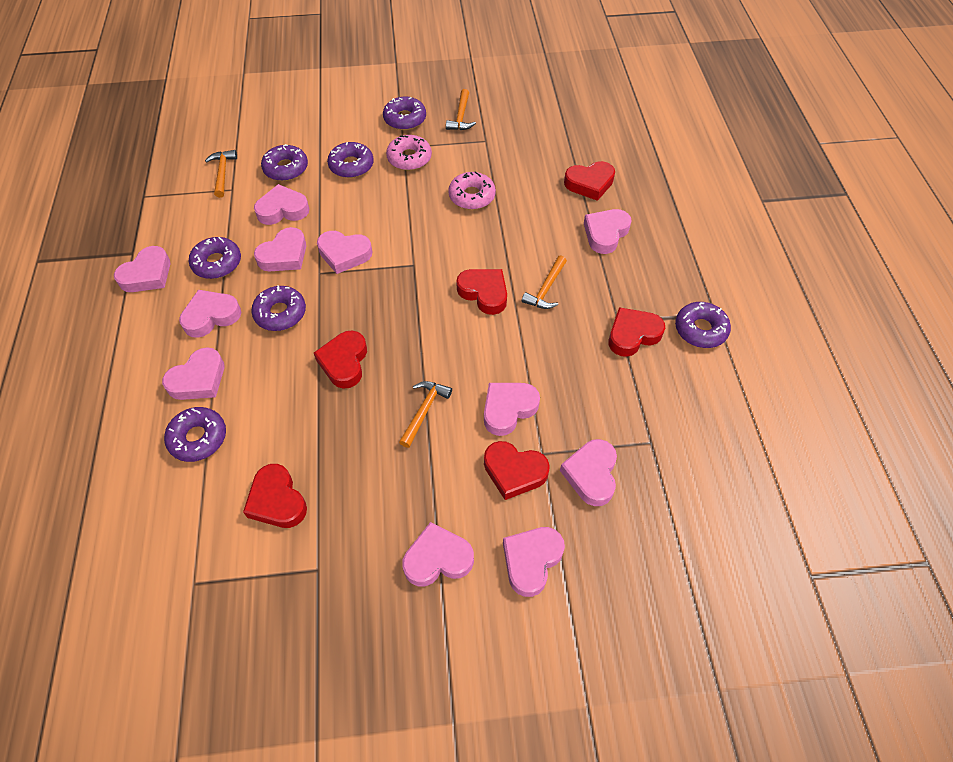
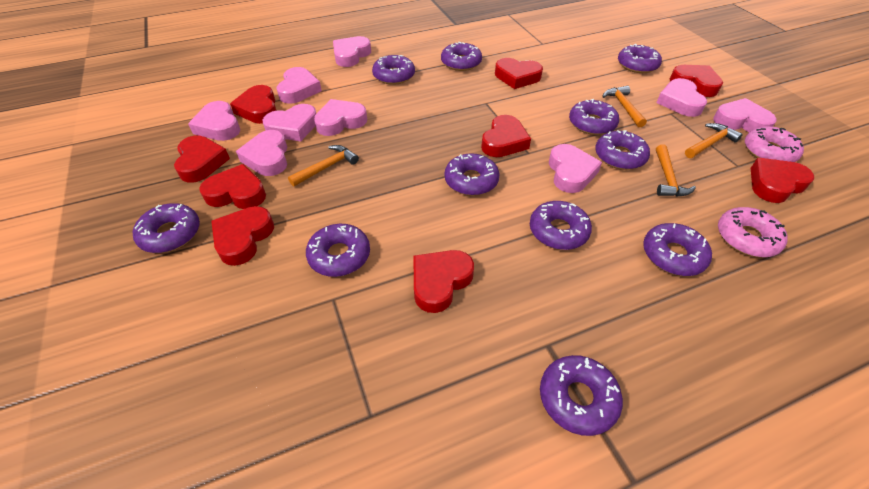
pink heart: [114,246,170,292] [162,347,224,400] [179,290,241,338] [254,184,309,225] [254,227,306,271] [317,231,372,274] [402,522,474,586] [484,383,540,436] [503,527,565,597] [560,439,617,506] [584,209,631,254] = 11 -> [188,101,240,141] [236,130,287,176] [263,104,316,141] [276,67,322,104] [314,99,367,136] [333,36,371,67] [549,144,602,193] [656,78,707,117] [713,98,777,132] = 9
purple donut: [164,407,226,462] [189,237,241,279] [251,285,306,331] [261,144,308,181] [327,142,374,178] [383,97,426,130] [675,302,731,348] = 7 -> [133,203,200,253] [306,224,370,277] [372,55,415,85] [441,42,482,71] [444,153,499,196] [530,201,592,250] [540,355,623,436] [569,99,619,135] [595,130,650,170] [618,44,662,73] [643,223,712,276] = 11
red heart: [243,464,307,528] [314,331,367,389] [456,269,507,315] [484,441,550,500] [564,161,615,201] [609,307,665,357] = 6 -> [174,135,230,183] [199,164,266,209] [211,206,274,266] [230,85,276,124] [413,250,474,313] [481,115,531,157] [495,58,543,89] [670,65,723,97] [751,158,814,203] = 9

